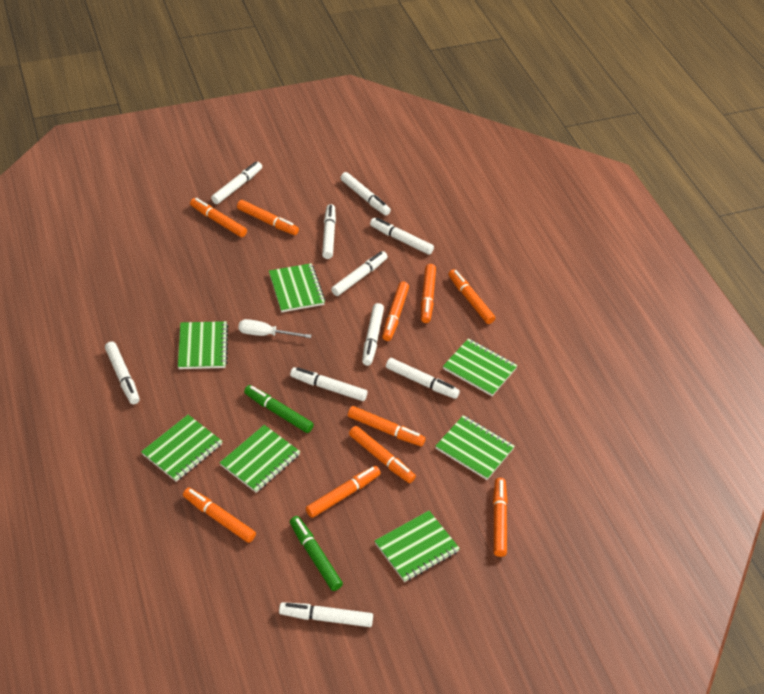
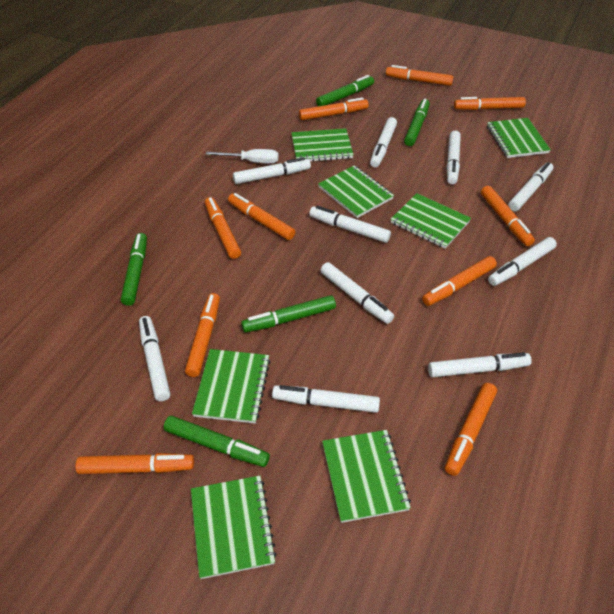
green marker: [244,385,314,433] [290,516,343,591] = 2 -> [121,233,147,306] [164,416,270,467] [241,295,336,332] [316,75,374,106] [404,99,430,146] = 5

